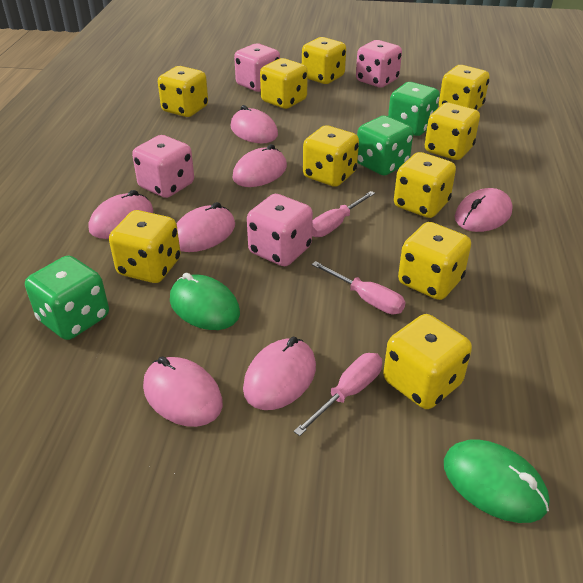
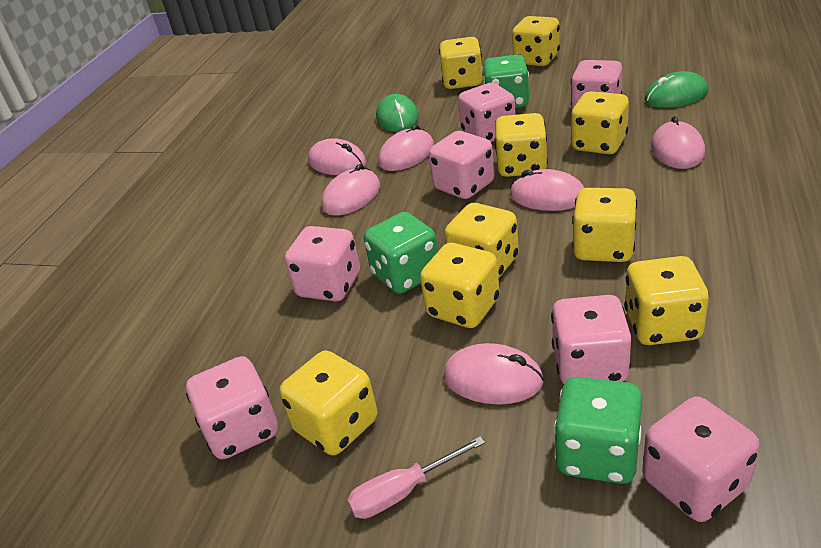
pink dice: [132,135,194,198] [234,44,280,92] [247,194,313,266] [356,40,402,87] = 4 -> [186,356,278,459] [285,226,360,301] [429,131,495,199] [458,83,516,142] [551,295,631,384] [571,60,623,110] [642,397,760,522] = 7
pink mouse: [89,190,153,239] [143,356,223,427] [176,202,235,252] [230,105,278,143] [233,144,287,187] [243,337,316,410] [455,188,513,232] = 7 -> [308,138,366,175] [321,164,380,216] [378,124,434,171] [444,343,544,404] [510,169,585,211] [651,116,705,169] = 6
pink screwdriver: [293,353,382,436] [312,191,375,237] [312,261,405,314] = 3 -> [347,436,485,519] = 1
yellow dice: [109,210,181,283] [158,66,208,117] [260,58,308,109] [302,37,346,84] [303,125,359,187] [383,314,472,409] [394,152,456,218] [398,222,471,300] [425,103,480,160] [439,65,490,110] = 10 -> [279,351,377,455] [420,243,500,328] [439,37,483,89] [444,203,519,278] [494,113,548,177] [512,16,560,66] [571,91,629,154] [572,188,637,262] [624,256,709,345] = 9

